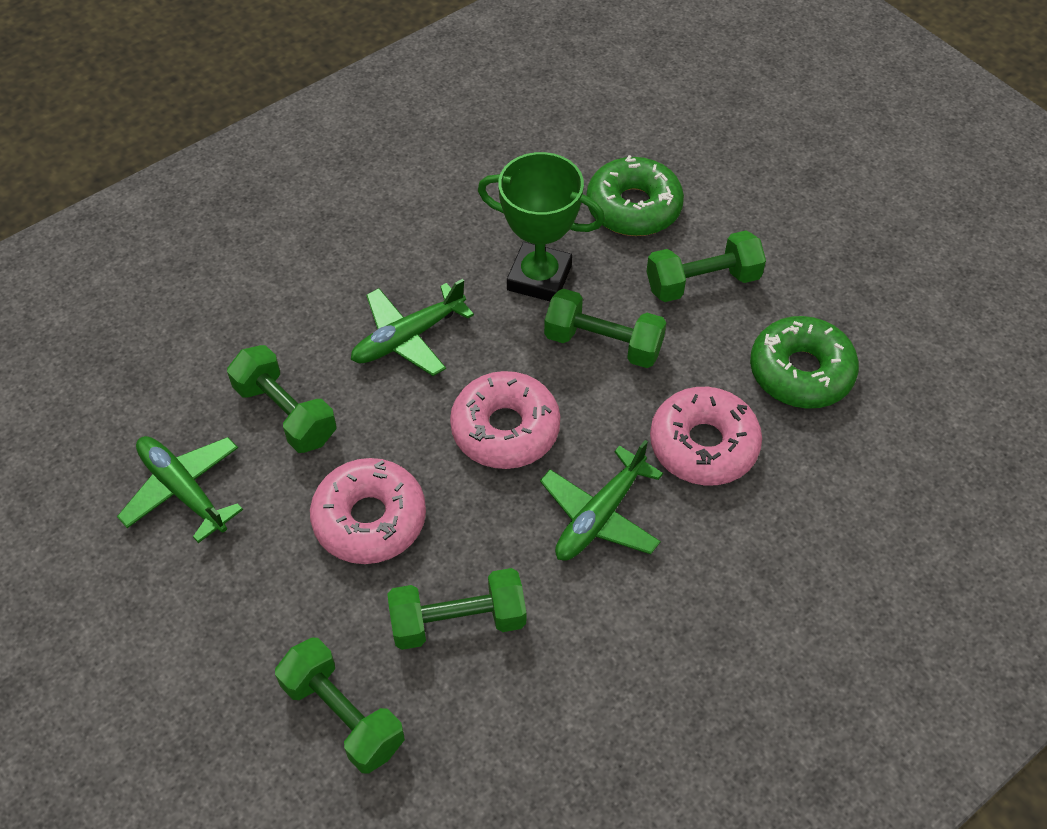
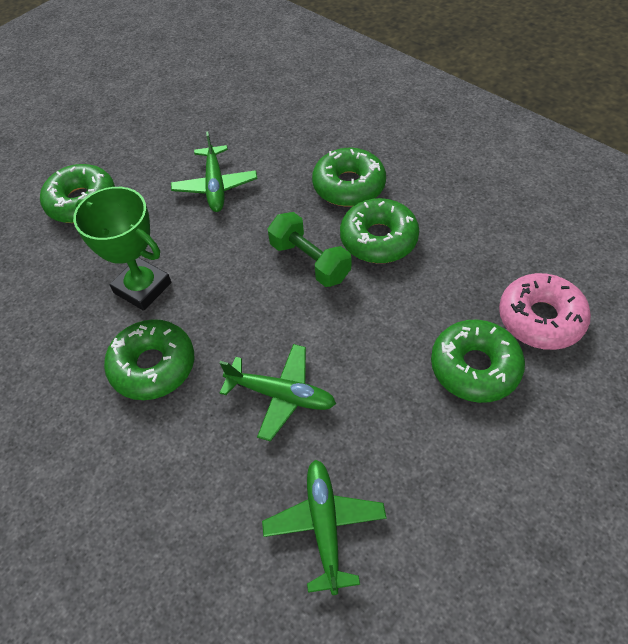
green donut: [586,155,684,236] [750,316,859,409] = 2 -> [40,164,115,223] [104,319,194,400] [312,148,386,206] [340,198,419,263] [431,319,525,403] = 5
green dumbbell: [227,345,337,453] [275,638,405,774] [387,568,526,650] [544,289,666,368] [646,230,766,302] = 5 -> [267,212,351,287] = 1
pink donut: [310,458,426,564] [450,371,560,469] [650,387,762,485] = 3 -> [499,273,591,350] = 1

